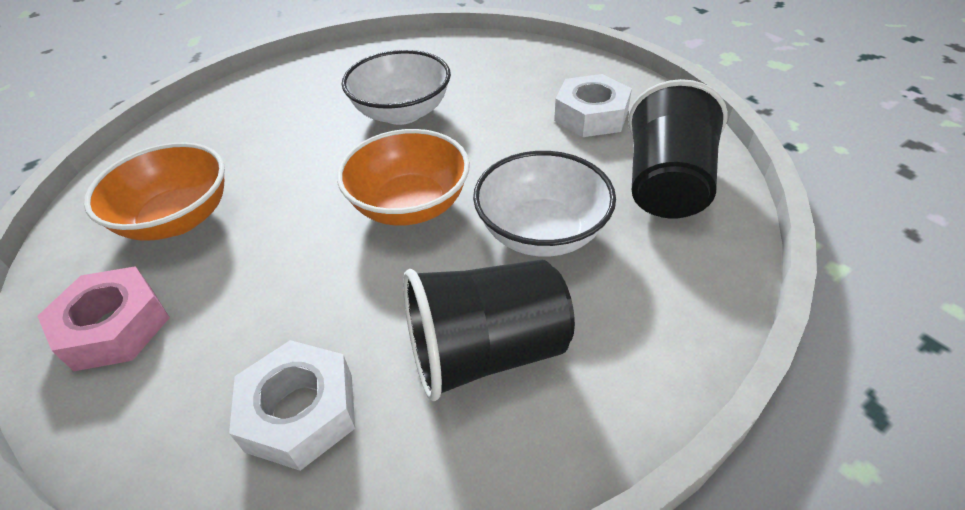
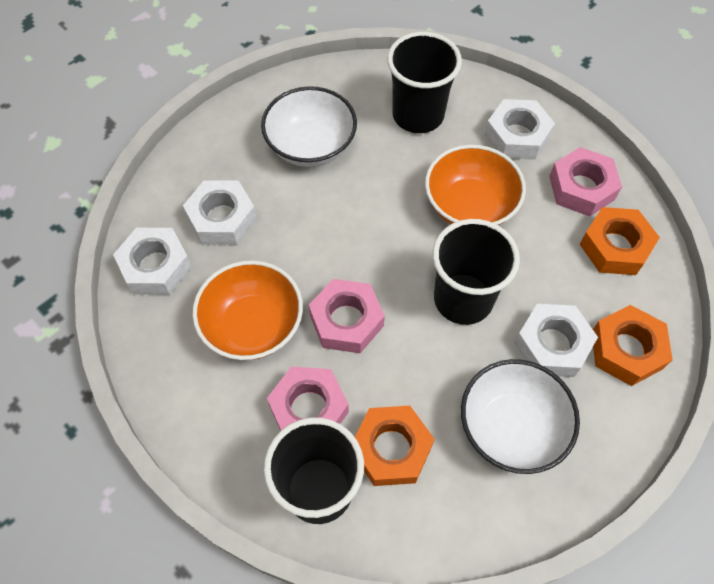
black cup: [403,259,575,401] [628,79,728,219] = 2 -> [264,417,364,524] [387,32,462,133] [433,219,520,325] = 3
orange nut: none = 0 -> [355,405,435,486] [580,207,660,275] [593,305,673,386] = 3
pink nut: [37,266,170,371] = 1 -> [267,367,349,431] [309,279,385,353] [549,147,622,217] = 3
white nut: [229,340,355,471] [554,74,632,137] = 2 -> [113,228,192,295] [183,180,257,245] [485,99,555,160] [515,304,598,377] = 4

